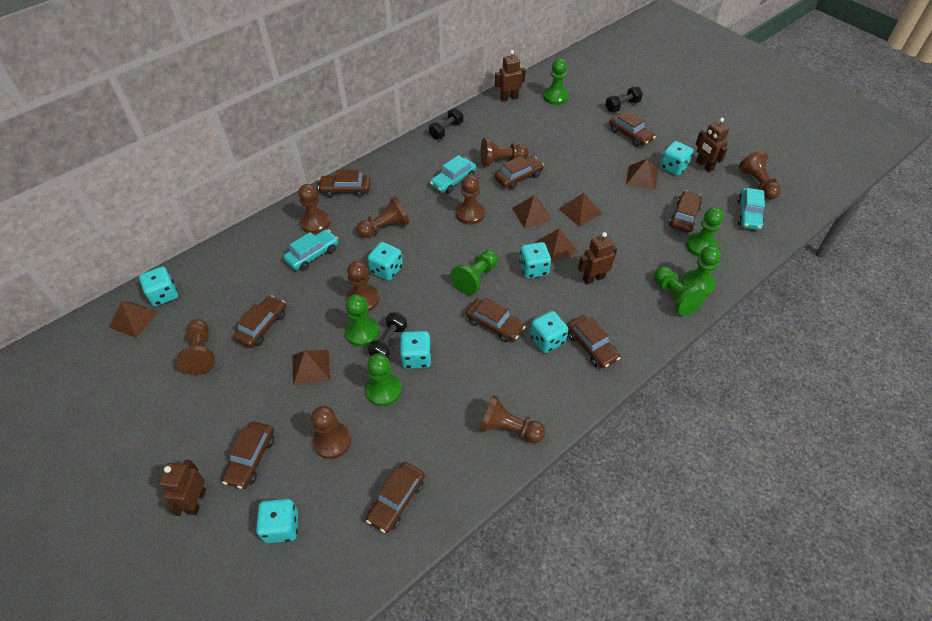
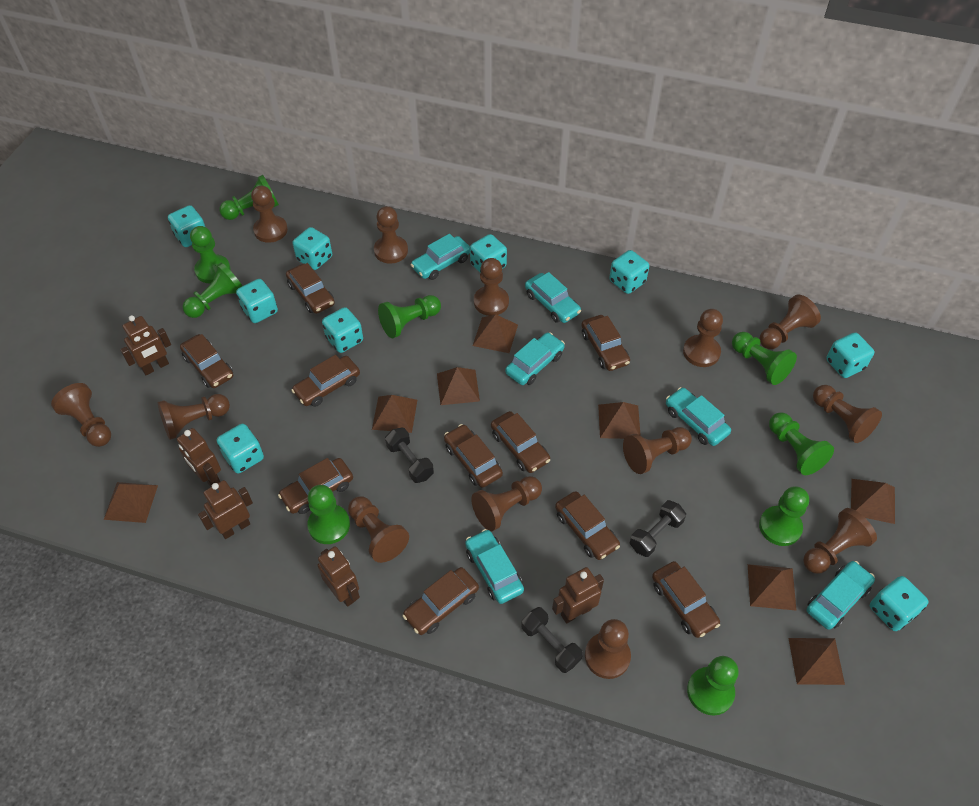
brown car: [222,422,274,489] [233,295,286,348] [318,170,371,197] [366,462,425,533] [466,297,526,342] [495,156,544,189] [567,315,621,369] [609,111,656,147] [669,191,702,233] = 9 -> [180,334,233,388] [278,458,353,514] [286,263,335,314] [291,355,360,407] [402,567,479,635] [444,424,503,488] [491,411,550,473] [555,491,620,560] [581,315,630,371] [652,561,720,638] = 10
brown pawn: [177,319,215,375] [298,184,330,234] [311,406,351,459] [346,261,379,311] [356,196,409,238] [456,175,485,225] [479,395,546,443] [480,138,529,166] [739,151,781,200] = 9 -> [51,383,111,447] [158,394,230,440] [251,186,288,243] [348,496,409,563] [374,206,408,264] [471,476,542,531] [474,258,509,316] [585,619,631,679] [623,427,692,474] [683,309,723,367] [759,294,821,349] [803,508,877,574] [813,385,882,443] = 13
brown pyramid: [109,302,159,338] [293,350,330,386] [512,196,552,229] [535,228,578,263] [559,193,602,227] [626,158,658,190] = 6 -> [104,482,158,523] [372,395,417,433] [437,367,480,405] [473,314,518,353] [598,402,641,439] [748,564,797,611] [788,638,845,685] [851,479,895,524] = 8
brown robot: [159,460,206,516] [495,50,526,101] [578,232,617,285] [695,118,729,172] = 4 -> [120,315,171,375] [177,428,221,487] [198,480,253,539] [318,546,360,607] [552,567,604,624] = 5
green pawn: [345,295,379,347] [365,353,402,407] [450,250,498,295] [543,59,569,105] [654,267,706,316] [681,246,721,296] [686,207,724,257] = 7 -> [183,263,242,318] [190,226,230,283] [219,175,279,220] [307,485,350,544] [378,295,441,338] [687,656,739,715] [732,332,797,385] [759,486,809,546] [769,413,834,475] = 9
turquoise car: [283,229,338,270] [430,155,476,193] [737,188,765,230] = 3 -> [411,234,470,280] [465,529,524,604] [505,332,565,385] [525,272,581,323] [666,387,731,446] [807,561,875,630] = 6
turquoise dice: [139,267,178,306] [256,499,298,543] [368,242,403,281] [400,331,431,369] [519,242,551,278] [530,311,568,353] [660,141,693,176] = 7 -> [168,205,205,247] [217,424,264,473] [236,279,278,323] [292,227,332,270] [322,307,363,353] [470,234,507,273] [609,250,649,294] [826,332,874,378] [870,576,929,631] = 9

